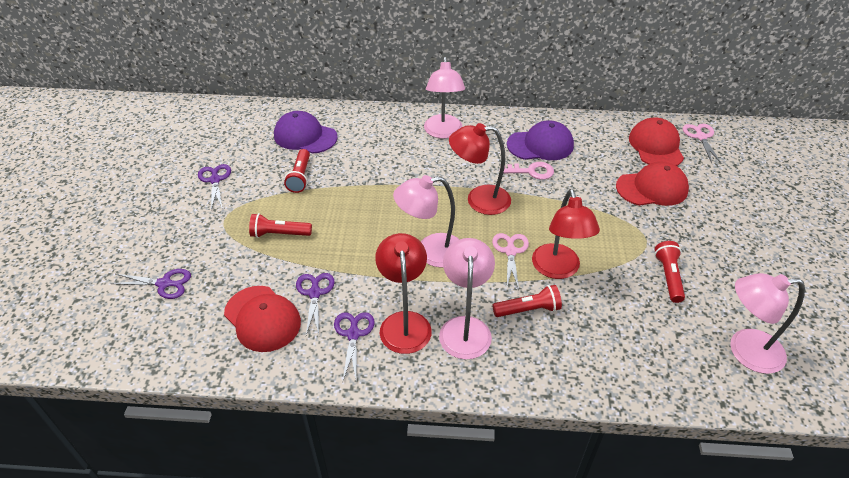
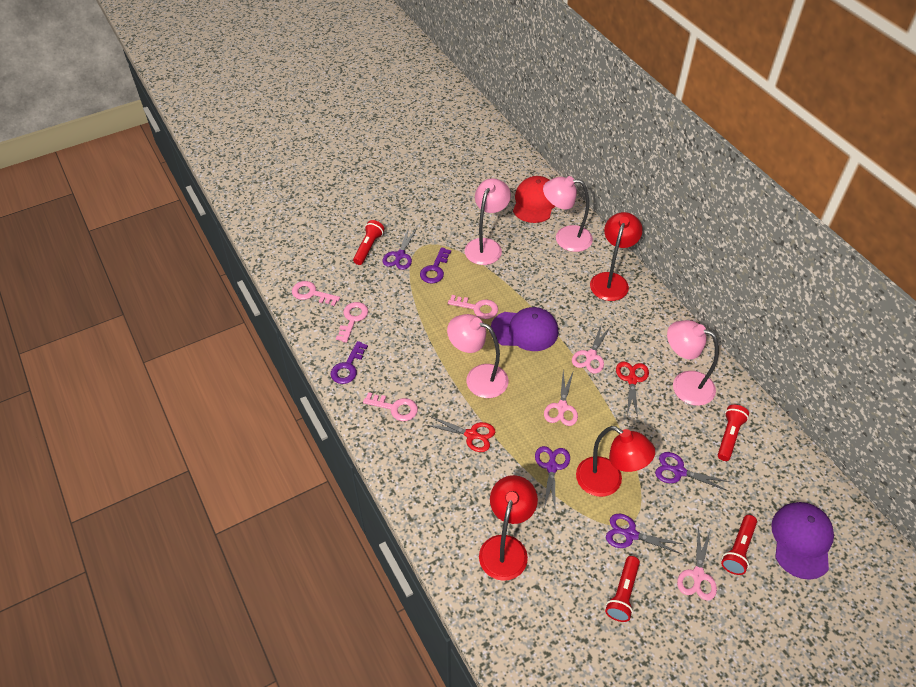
pink key: [500,162,554,180] = 1 -> [292,281,340,306] [336,302,368,343] [363,392,418,421] [448,295,498,319] = 4
pink scissors: [492,233,529,290] [683,124,722,164] = 2 -> [544,370,578,426] [572,323,611,373] [677,526,717,600] = 3
purple key: none = 0 -> [331,341,368,384] [420,247,451,284] = 2
red cap: [224,286,301,352] [616,162,689,206] [629,118,684,166] = 3 -> [513,176,555,223] = 1
red scissors: none = 0 -> [426,416,495,452] [616,362,649,418] = 2

